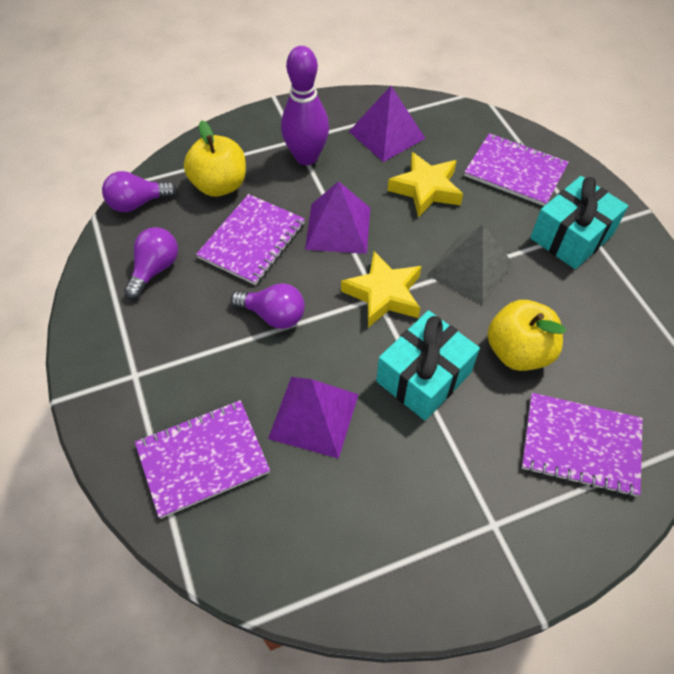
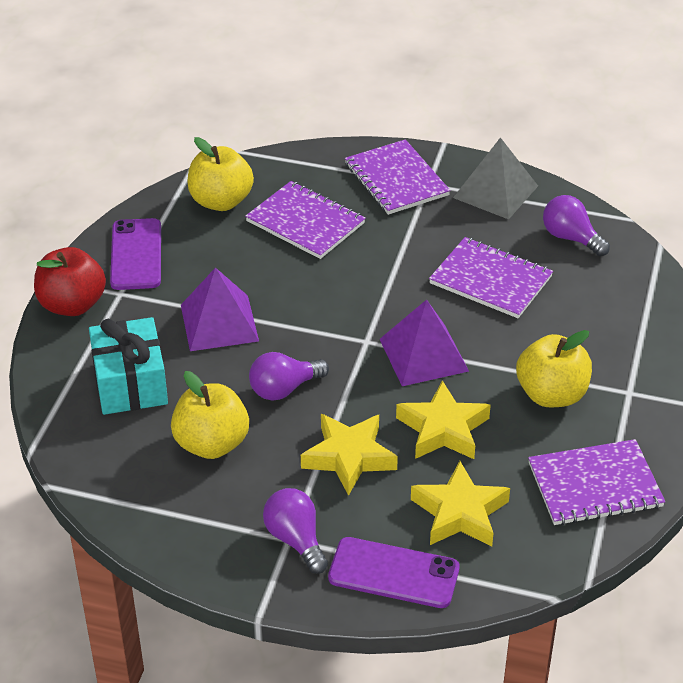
purple bowling pin: [281,46,329,165] = 1 -> none = 0
purple phone: none = 0 -> [110,218,161,290] [328,537,460,608] = 2
purple pyramid: [268,377,359,459] [305,181,370,254] [349,86,426,162] = 3 -> [181,267,259,351] [380,299,469,386] = 2
red apple: none = 0 -> [34,247,106,316] = 1
turquoise gift: [376,310,480,421] [530,176,628,269] = 2 -> [89,317,168,415] = 1
yellow apple: [184,120,246,197] [487,300,566,371] = 2 -> [171,371,249,459] [187,137,254,211] [516,330,592,407] = 3
yellow star: [341,251,422,328] [388,152,463,218] = 2 -> [301,414,398,496] [396,380,491,459] [411,461,510,547] = 3

